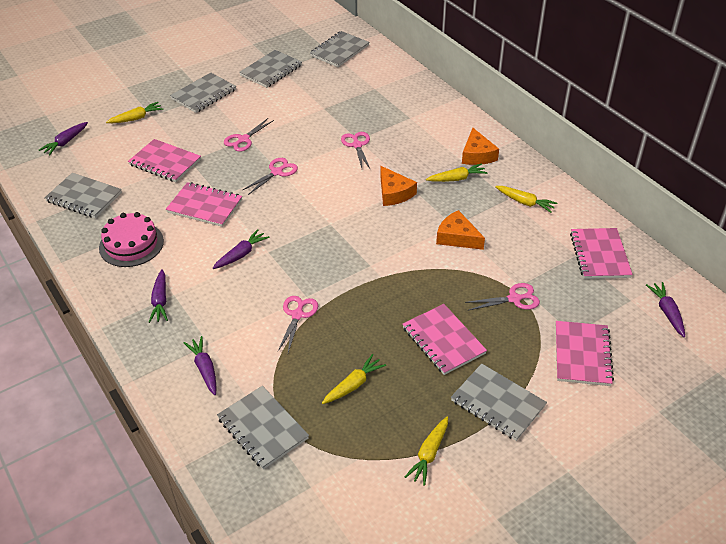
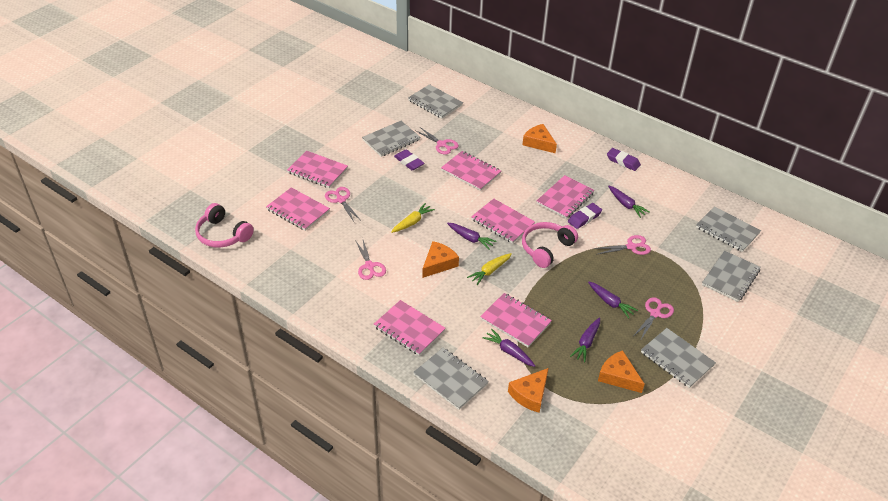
orange cheese: [381,166,417,206] [436,210,485,250] [462,128,499,165] = 3 -> [422,241,459,278] [508,368,549,413] [523,124,557,153] [598,350,645,393] = 4
pink cake: [99,212,164,267] = 1 -> none = 0
pink headphones: none = 0 -> [195,203,254,248] [522,222,578,268] = 2
pink notebook: [128,139,201,182] [166,182,242,227] [403,304,487,375] [556,321,614,386] [570,228,633,279] = 5 -> [266,187,330,231] [287,151,348,188] [374,300,446,356] [441,151,501,191] [471,199,535,244] [480,293,552,347] [537,175,594,219] = 7
purple eraser: none = 0 -> [394,149,424,170] [568,203,602,229] [607,148,641,171] = 3
yellow carrot: [106,102,163,123] [322,354,386,404] [405,417,448,486] [426,163,488,182] [495,186,557,213] = 5 -> [391,203,435,233] [467,253,512,285] = 2

